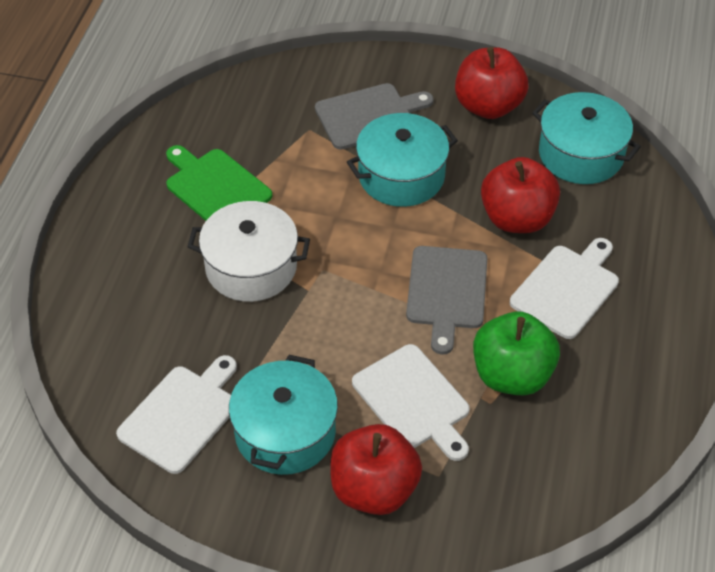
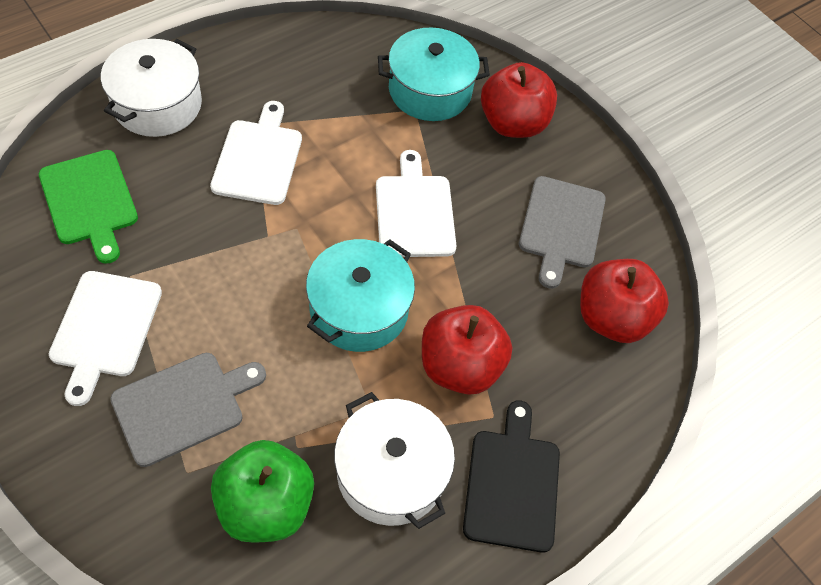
black cutting board: none = 0 -> [463,400,560,553] = 1
turquoise pot: [229,355,338,475] [347,113,458,207] [532,92,641,184] = 3 -> [306,239,415,352] [378,27,490,121] = 2
white pot: [187,201,310,302] = 1 -> [101,39,202,137] [334,392,455,529] = 2

